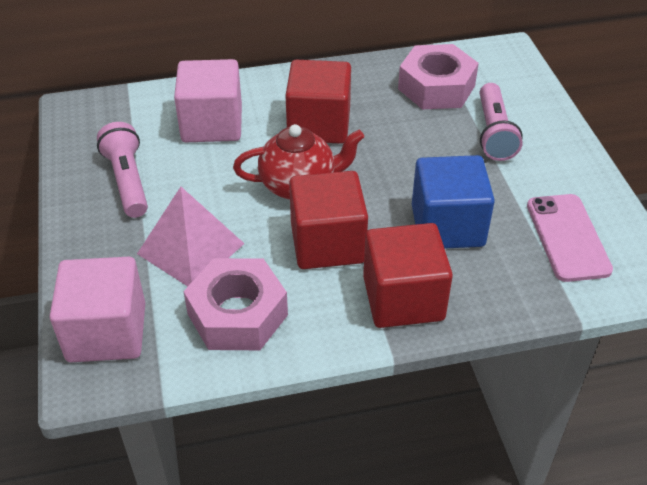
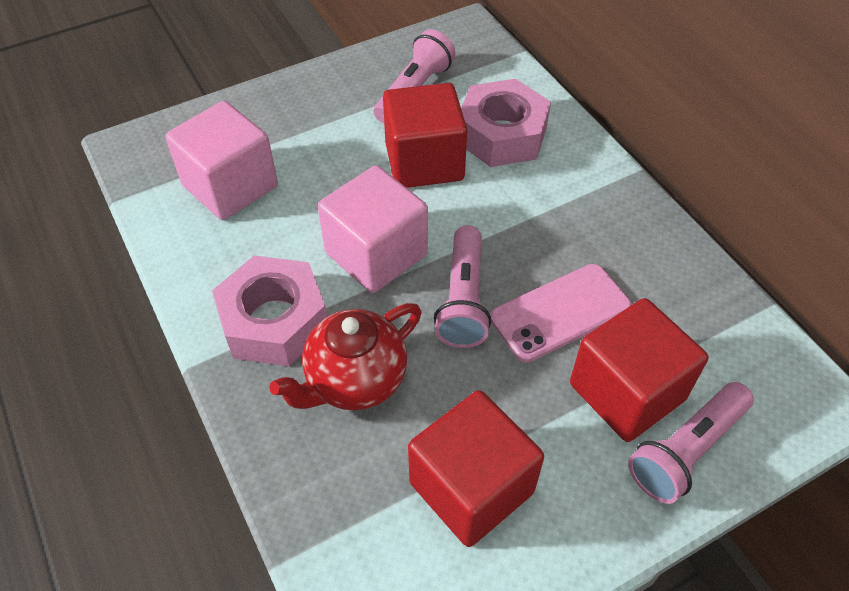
blue cube: [412,155,495,249] = 1 -> none = 0
pink flashlight: [97,122,148,218] [480,83,523,161] = 2 -> [374,29,456,123] [434,225,491,348] [628,382,754,504] = 3
pink pyramid: [137,187,245,286] = 1 -> none = 0

